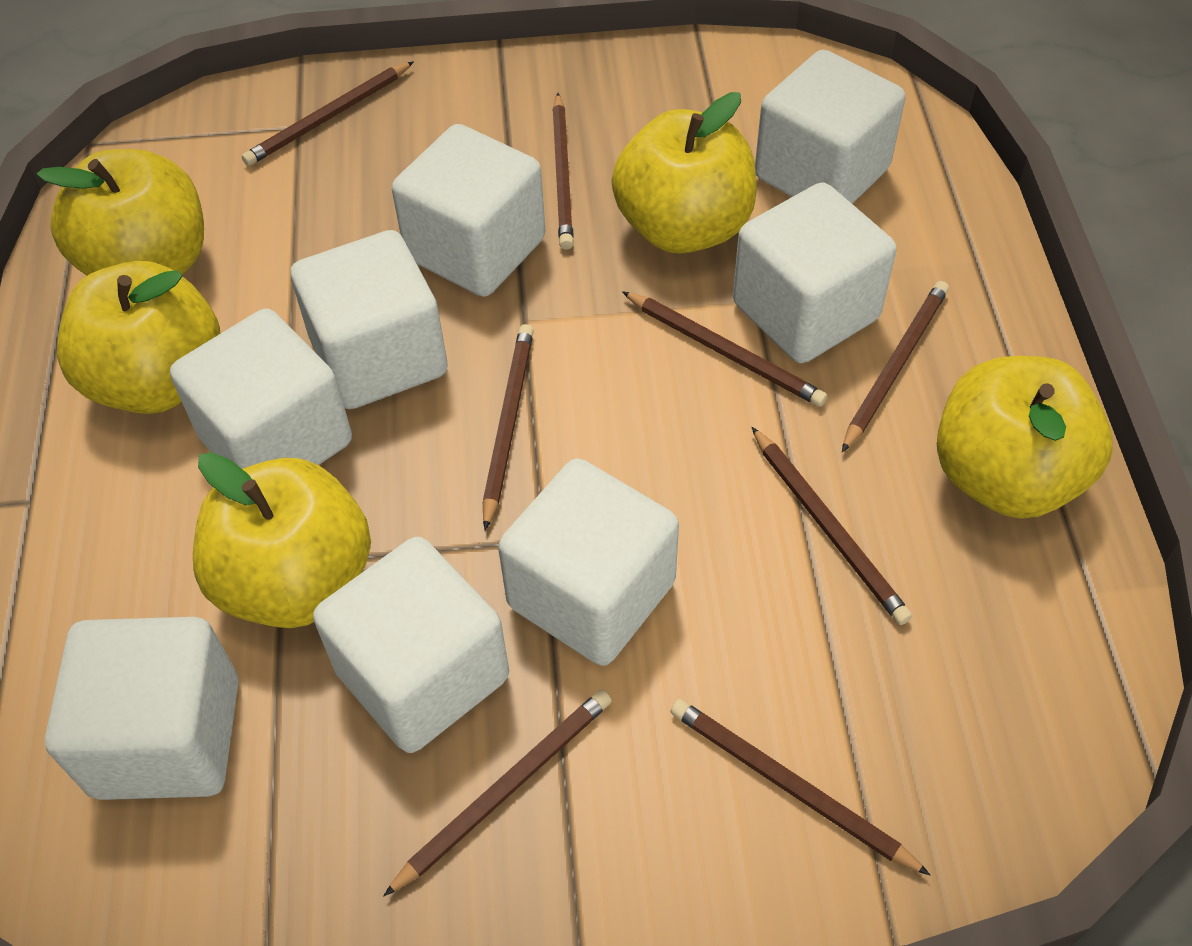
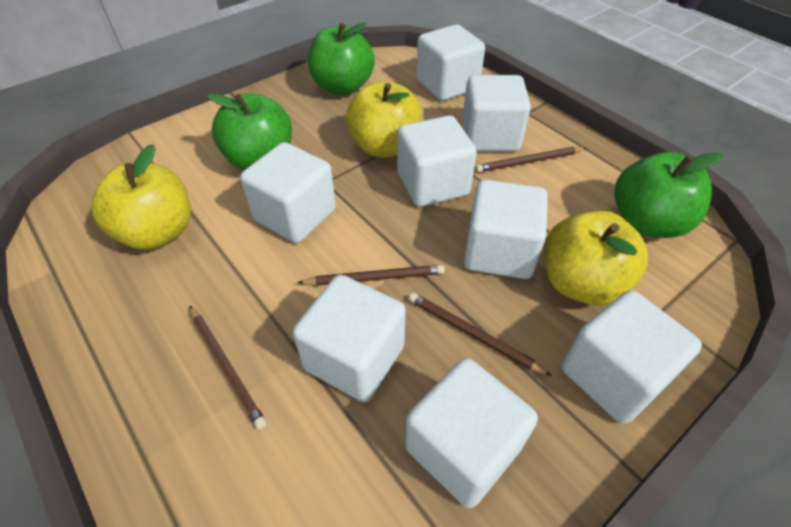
brown pencil: [242,61,414,166] [384,689,612,896] [483,324,534,530] [552,93,574,250] [622,291,827,407] [670,699,930,875] [752,427,912,625] [842,281,949,452] = 8 -> [190,306,267,430] [297,265,445,286] [409,293,552,376] [475,147,586,172] = 4
green apple: none = 0 -> [207,93,292,170] [308,22,375,95] [614,152,723,238] = 3
yellow apple: [37,149,204,275] [57,261,220,414] [193,452,371,628] [611,92,757,254] [937,356,1112,519] = 5 -> [92,144,191,250] [346,81,422,158] [545,211,648,306] = 3

